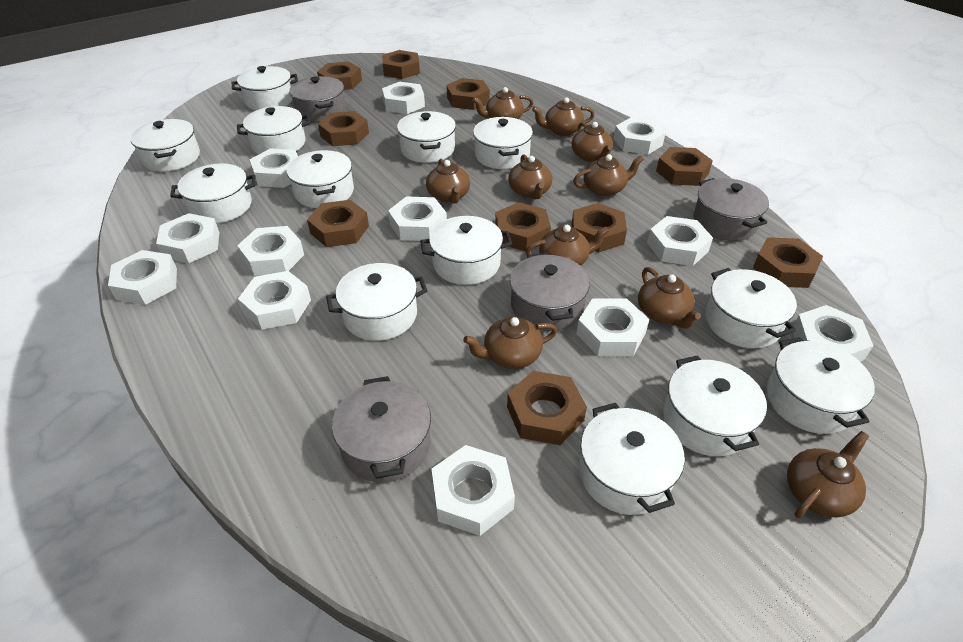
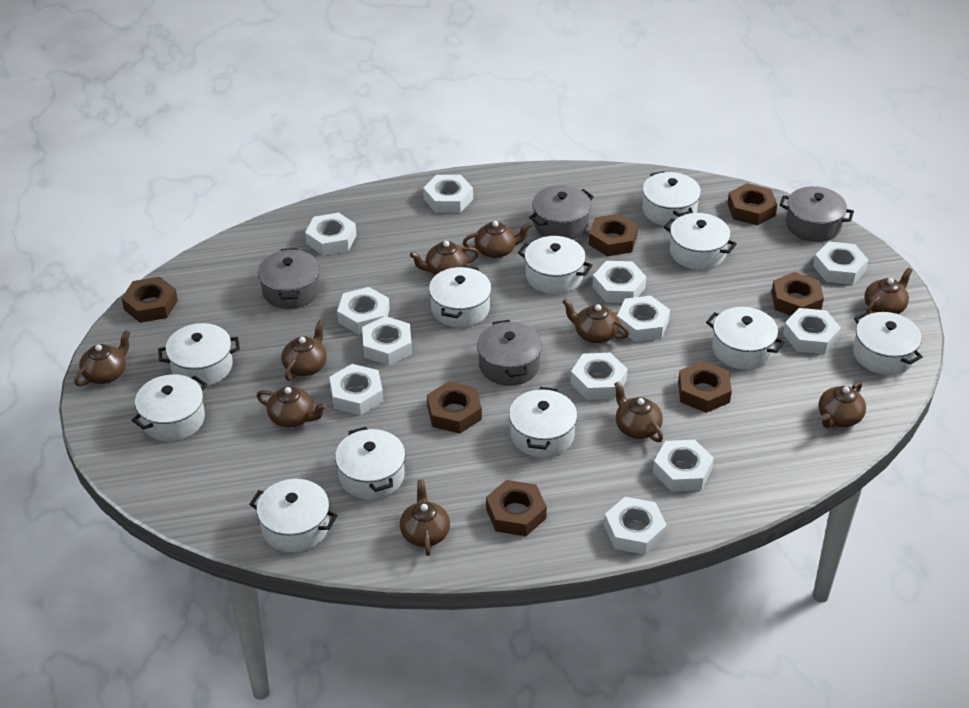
brown nut: [307,200,369,247] [317,61,362,90] [318,111,369,146] [382,50,420,79] [446,78,490,110] [495,202,551,252] [507,371,587,445] [572,203,627,252] [656,147,713,186] [753,237,823,288] = 10 -> [122,277,178,323] [427,381,482,434] [486,480,547,536] [589,214,638,256] [678,361,732,413] [727,183,778,225] [771,272,824,316] = 7
white pot: [130,119,200,172] [170,163,256,223] [232,66,298,110] [237,106,311,154] [287,150,354,208] [326,263,427,341] [397,111,456,163] [420,216,512,285] [473,117,533,169] [579,403,685,515] [663,355,767,456] [705,268,797,348] [766,337,875,434] = 13 -> [132,374,207,441] [158,323,240,387] [249,479,338,553] [335,427,405,500] [429,265,492,328] [509,387,577,458] [518,236,592,294] [642,171,701,227] [664,213,737,270] [706,307,785,370] [853,312,923,375] = 11

